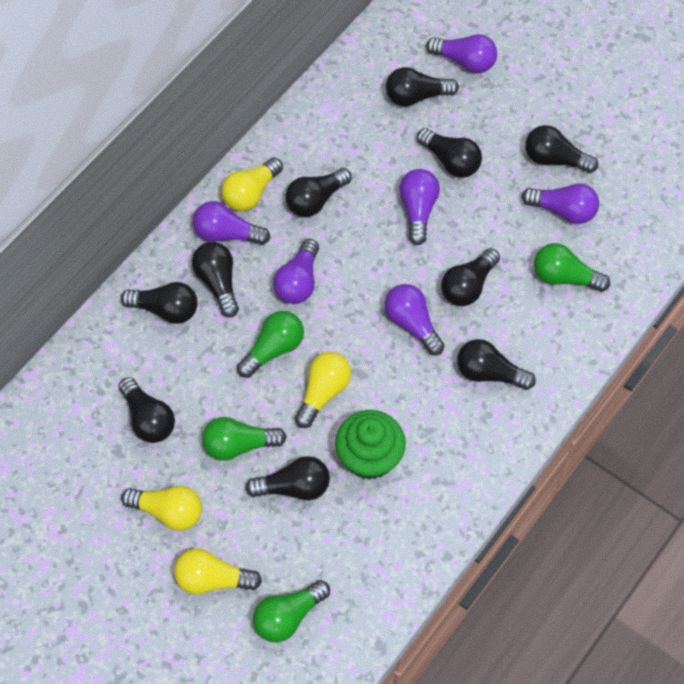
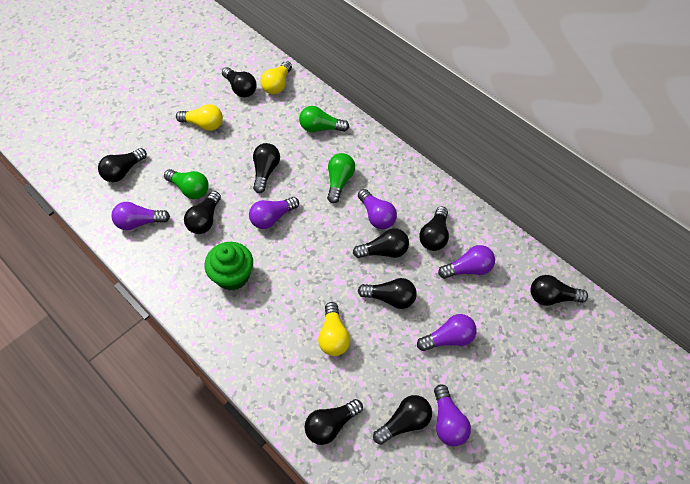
green light bulb: [202,417,286,461] [237,311,304,378] [253,580,330,643] [534,243,610,292] = 4 -> [164,169,209,199] [299,106,349,132] [327,153,355,203] = 3
yellow light bulb: [121,486,202,531] [174,548,262,594] [221,157,283,211] [295,352,351,428] = 4 -> [176,104,223,131] [261,61,292,94] [318,302,350,356] = 3

